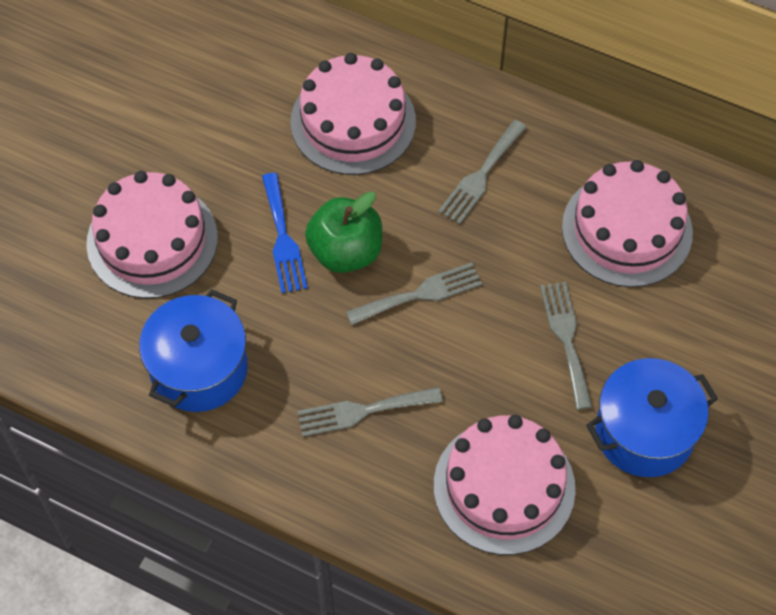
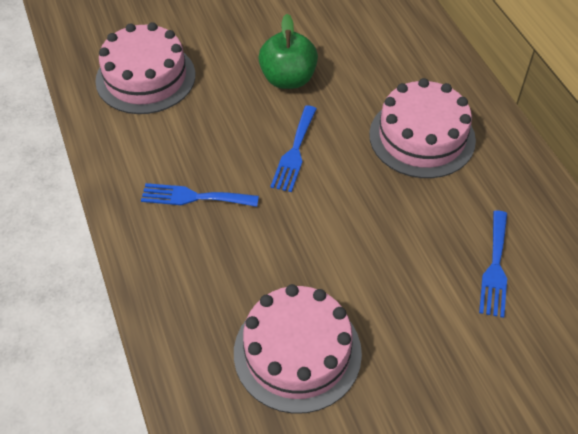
blue fork: [262,173,308,293] = 1 -> [141,183,259,207] [270,105,317,192] [479,210,507,318] = 3
blue pot: [139,289,248,412] [586,358,718,477] = 2 -> none = 0
grey fork: [297,387,443,437] [346,262,482,325] [438,120,527,224] [540,282,593,410] = 4 -> none = 0
pink cake: [86,171,218,299] [291,53,416,175] [434,415,575,555] [562,160,693,287] = 4 -> [95,22,195,114] [234,284,362,414] [369,78,476,178] = 3

